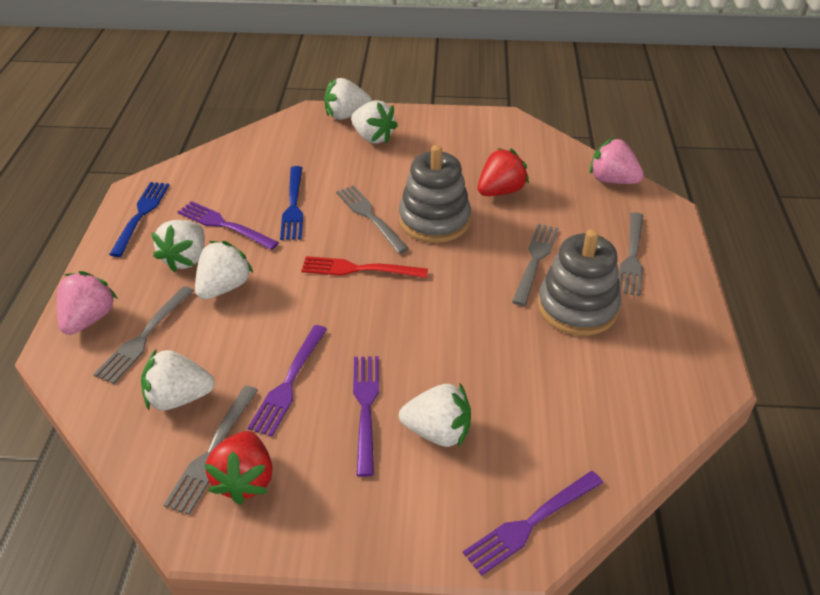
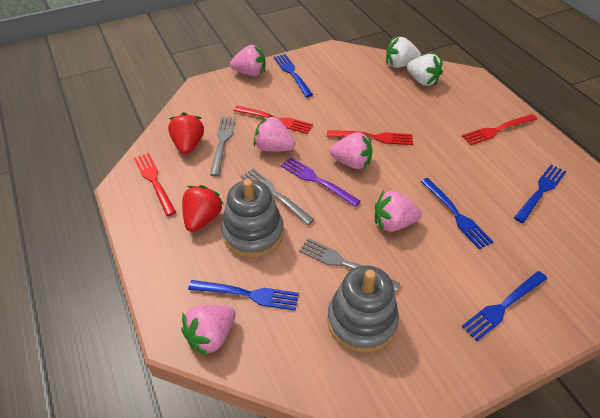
blue fork: [109,182,169,257] [280,166,303,240] = 2 -> [188,280,299,311] [274,54,313,97] [421,178,493,249] [462,271,547,341] [514,164,566,223] = 5
grey fork: [93,286,194,384] [164,386,258,515] [336,185,409,254] [512,224,559,306] [619,212,644,296] = 5 -> [210,117,236,176] [241,168,315,225] [299,238,401,292] = 3
pink strawberry: [57,271,118,335] [590,138,644,184] = 2 -> [181,305,236,357] [230,45,266,76] [254,115,295,152] [330,132,372,169] [375,190,422,232] = 5
purple fork: [178,201,279,250] [248,325,327,436] [353,356,379,477] [463,471,603,576] = 4 -> [281,157,361,207] = 1
red fork: [301,256,428,278] = 1 -> [134,153,176,216] [233,106,313,134] [327,130,413,145] [462,114,537,145] = 4
white strawberry: [141,348,215,410] [151,220,205,273] [195,241,253,299] [324,78,372,120] [351,100,398,144] [399,383,471,448] = 6 -> [386,37,421,68] [407,54,443,86] = 2

